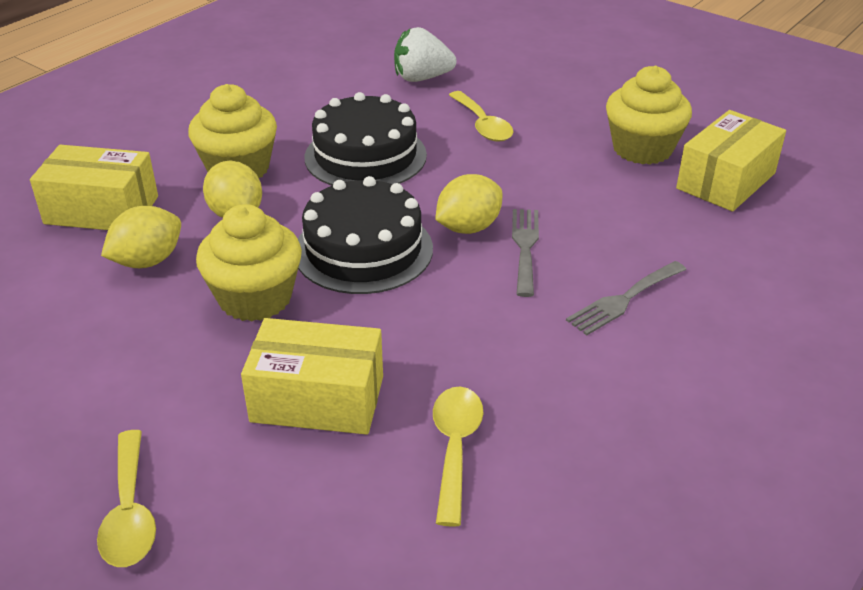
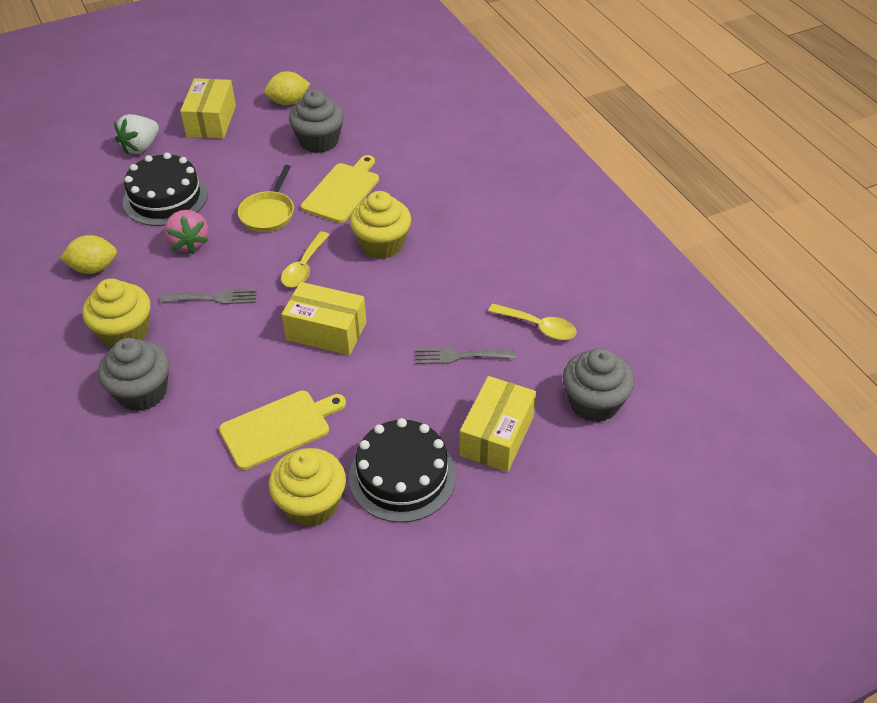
grey cupcake: none = 0 -> [98,338,170,412] [289,90,344,153] [563,348,634,422] = 3
pink strawberry: none = 0 -> [164,210,209,254] = 1
yellow cutting board: none = 0 -> [219,391,346,470] [301,155,379,223] = 2
yellow lemon: [101,206,181,268] [203,161,262,218] [435,174,502,234] = 3 -> [60,235,117,274] [264,71,310,105] = 2
yellow pan: none = 0 -> [238,165,294,232] = 1
yellow spoon: [97,430,156,567] [433,387,484,527] [449,91,513,142] = 3 -> [281,232,329,287] [488,304,577,340] = 2

